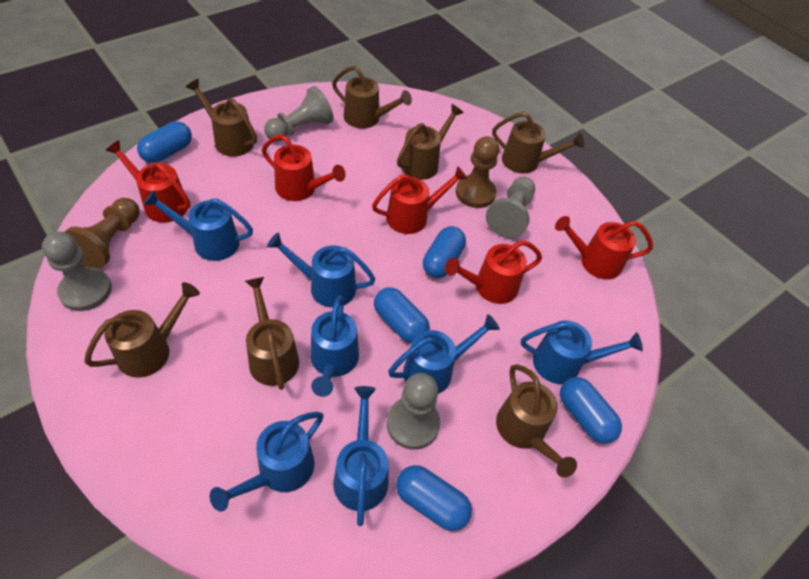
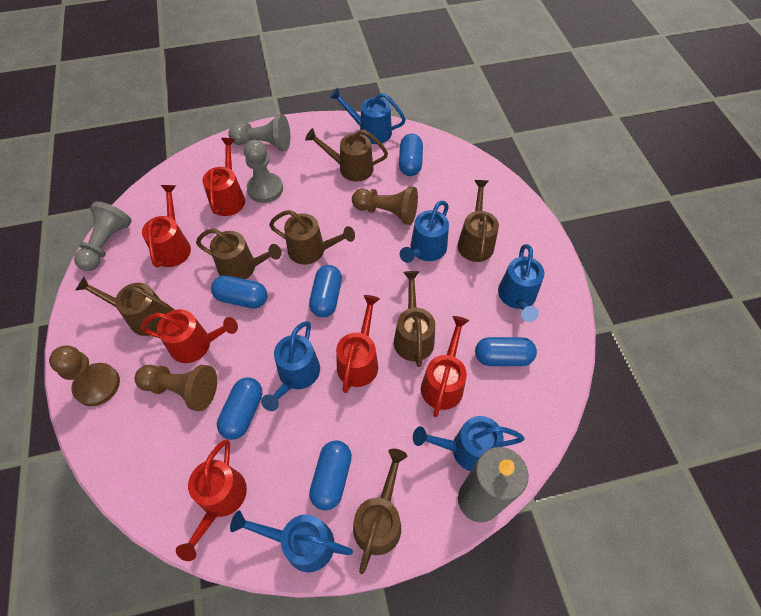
blue capsule: [137,121,192,163] [374,287,429,343] [396,465,472,531] [423,226,466,278] [560,377,622,444] = 5 -> [211,275,267,308] [217,378,262,440] [309,265,342,317] [309,440,352,511] [399,134,423,176] [475,337,537,366] = 6
blue watering can: [143,190,253,261] [210,412,323,512] [267,233,375,308] [310,296,359,397] [333,386,389,526] [388,314,500,394] [521,320,643,384] = 7 -> [230,511,353,572] [261,321,320,411] [330,88,406,144] [400,201,449,263] [413,416,525,471] [498,244,544,322] = 6
brown pawn: [65,198,140,269] [456,136,499,208] = 2 -> [49,345,120,406] [134,365,217,411] [352,186,418,225] = 3
grey candle: none = 0 -> [458,447,528,522] = 1
grey pawn: [42,231,112,311] [264,86,334,142] [387,373,440,450] [486,177,535,238] = 4 -> [74,201,132,271] [228,115,290,151] [244,140,283,203] = 3
red watering can: [105,140,191,223] [262,134,346,201] [372,166,467,234] [445,240,542,304] [555,216,653,280] = 5 -> [140,309,238,363] [142,185,191,268] [176,439,247,561] [202,138,245,216] [336,295,380,393] [421,316,469,417] = 6

